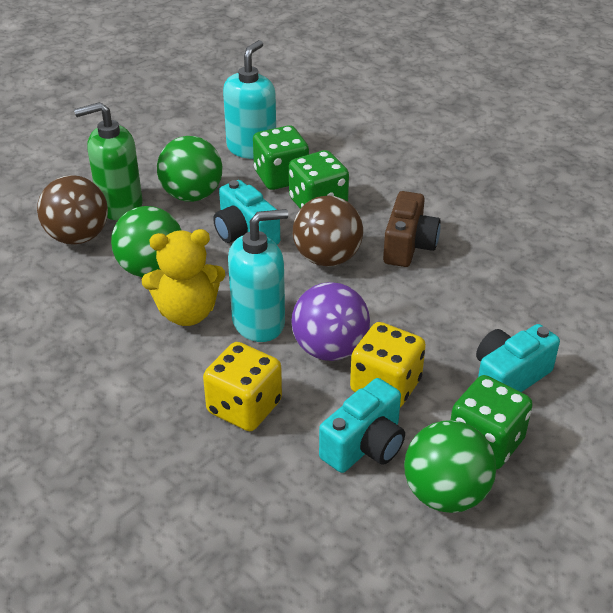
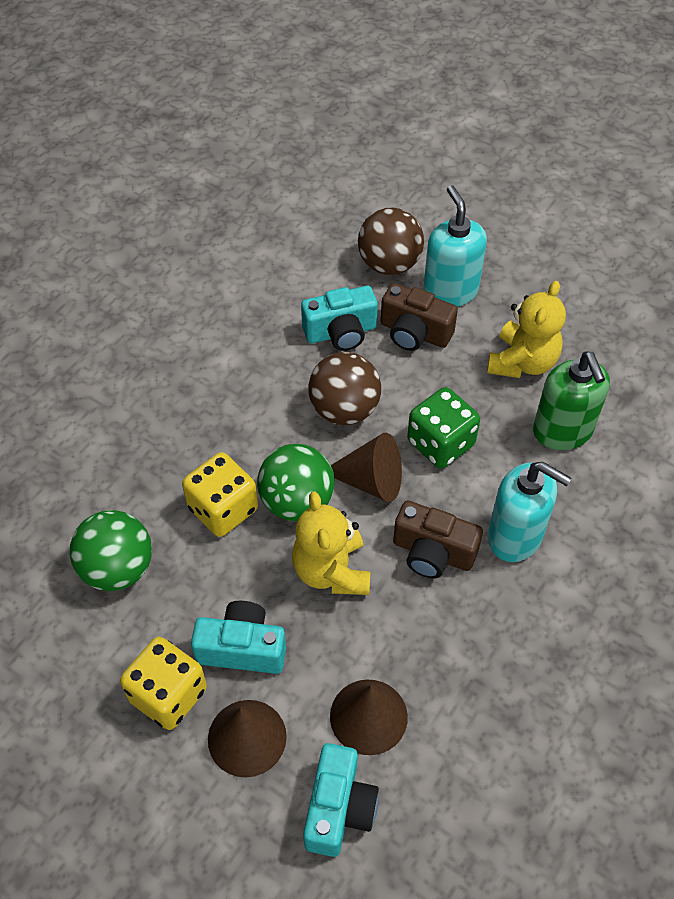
brown camera: [383,191,441,267] = 1 -> [381,283,458,351] [393,501,483,578] = 2
brown cone: none = 0 -> [208,700,287,777] [330,679,408,755] [331,433,402,502] = 3
green ball: [111,206,182,277] [157,136,222,202] [404,420,496,513] = 3 -> [70,510,152,591] [257,444,335,521] = 2
green dice: [253,125,309,190] [289,150,349,209] [451,375,533,469] = 3 -> [407,387,480,469] = 1
purple ball: [291,282,370,361] = 1 -> none = 0
yellow teddy bear: [142,229,225,326] = 1 -> [292,491,371,595] [487,281,566,378] = 2

